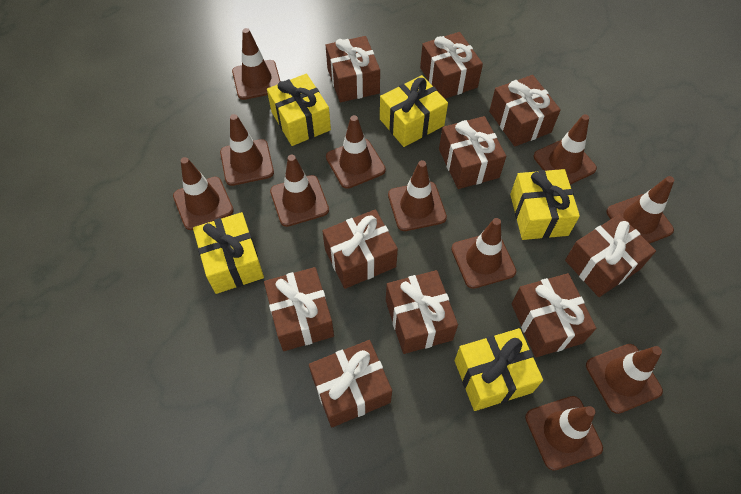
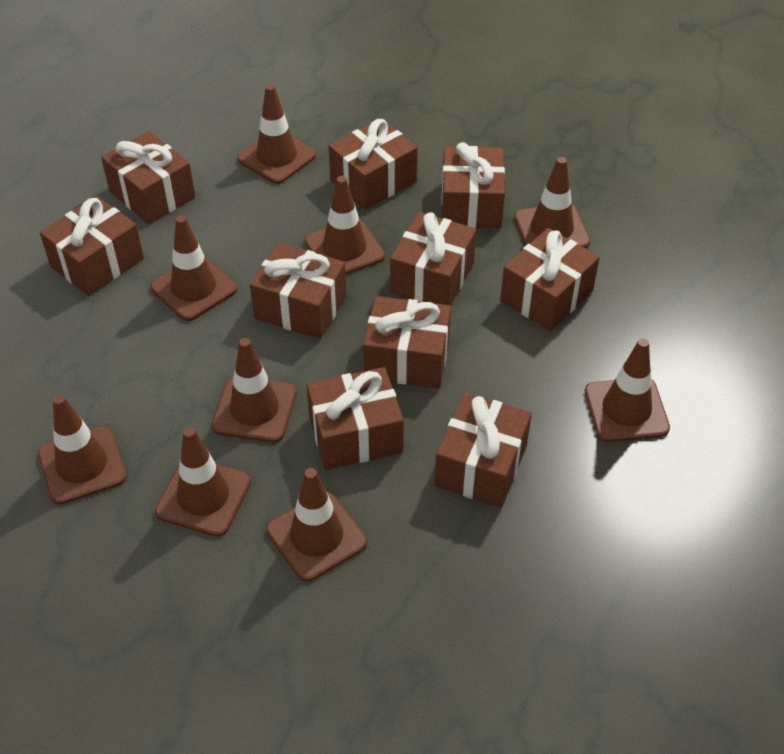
brown traffic cone: [173,157,234,230] [220,114,274,186] [232,28,280,100] [270,155,329,227] [326,115,386,189] [388,160,447,231] [451,218,516,289] [525,396,603,471] [533,114,597,185] [586,344,663,414] [606,176,674,244] = 11 -> [38,395,127,505] [150,215,237,321] [155,427,251,537] [212,338,297,443] [237,84,316,184] [266,468,367,582] [305,176,385,274] [514,157,590,248] [585,338,670,442] = 9
yellow gift: [193,212,264,294] [267,74,331,146] [380,75,448,147] [455,328,543,411] [510,169,580,240] = 5 -> none = 0

